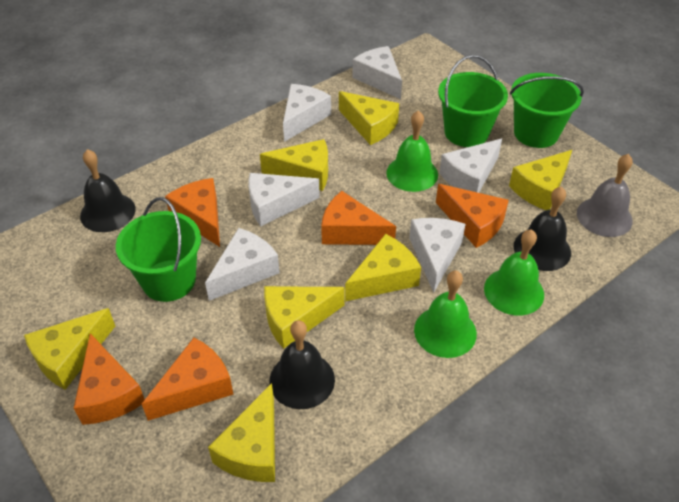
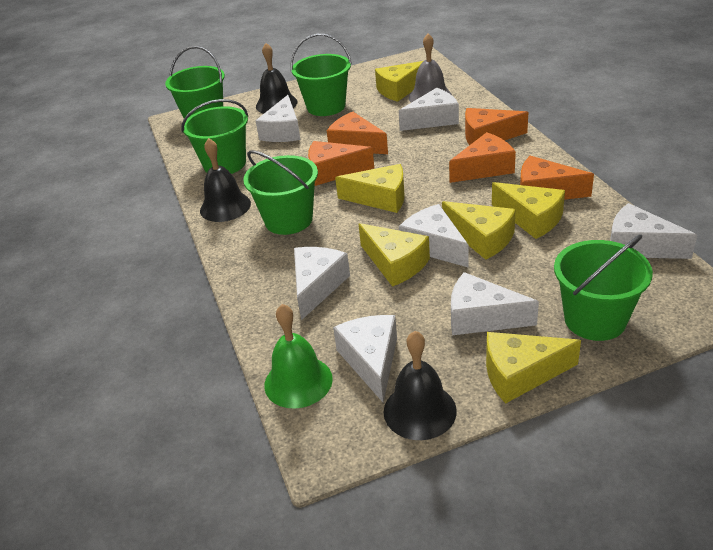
green bell: [386,110,438,192] [414,271,477,358] [484,229,544,316] = 3 -> [264,304,333,409] = 1
green bucket: [116,197,201,302] [438,55,508,147] [510,73,584,148] = 3 -> [165,46,225,118] [181,99,248,174] [243,150,318,235] [290,34,352,116] [554,235,653,341] = 5
white cheese: [205,228,280,301] [248,173,320,226] [283,84,331,142] [352,46,402,99] [409,218,466,293] [439,139,502,193] = 6 -> [256,95,300,142] [294,247,350,320] [333,315,397,402] [399,88,459,131] [399,204,469,267] [451,272,539,335] [610,203,697,259] = 7
yellow cheese: [24,308,115,390] [208,383,275,482] [260,139,328,191] [264,286,345,349] [339,91,399,145] [345,234,421,301] [509,150,572,210] = 7 -> [335,164,405,213] [359,223,430,287] [375,61,423,102] [442,201,516,260] [486,332,581,404] [492,182,565,239] = 6

